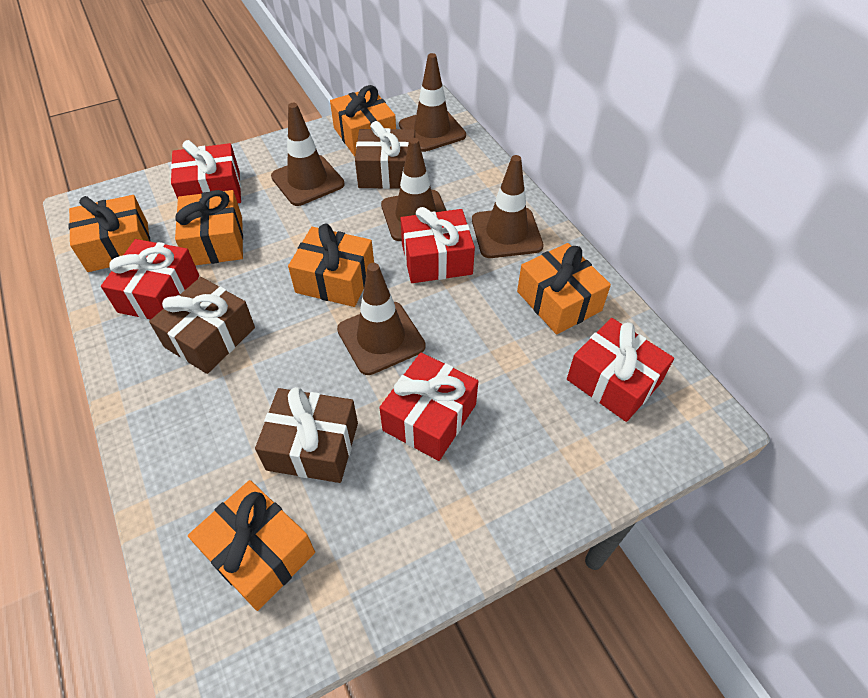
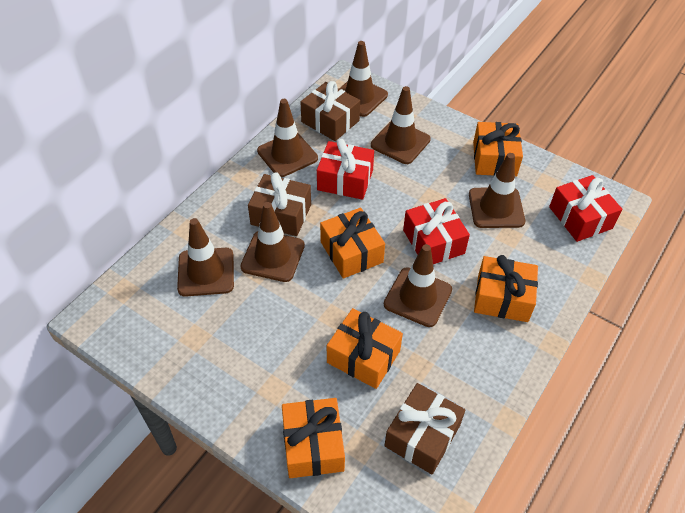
brown traffic cone: [271,103,345,206] [337,263,426,375] [381,138,447,241] [399,53,466,152] [472,155,544,258] = 5 -> [177,218,234,297] [240,202,305,282] [257,99,318,177] [339,41,388,117] [371,86,431,164] [384,244,452,327] [469,153,525,228] = 7
orange gift: [68,195,150,272] [175,190,243,265] [188,480,315,611] [288,224,374,307] [330,85,396,156] [517,243,611,334] = 6 -> [282,398,345,478] [320,208,385,279] [327,308,403,389] [473,122,523,177] [474,255,538,322] = 5
red gift: [101,239,199,320] [171,140,241,203] [379,352,478,461] [400,207,475,283] [567,318,674,422] = 5 -> [317,139,374,200] [403,198,470,264] [549,175,622,242] = 3

